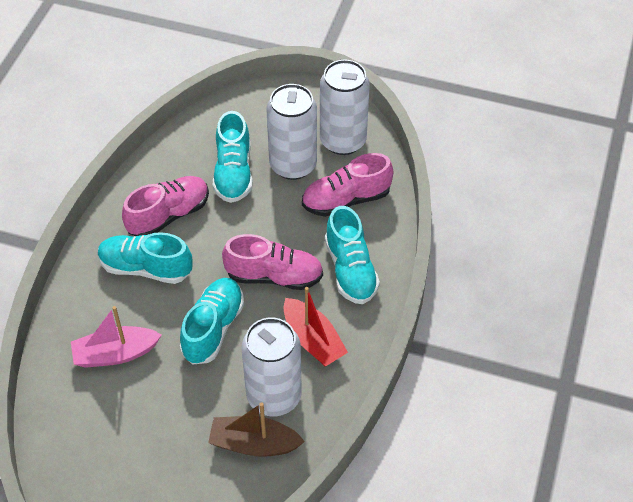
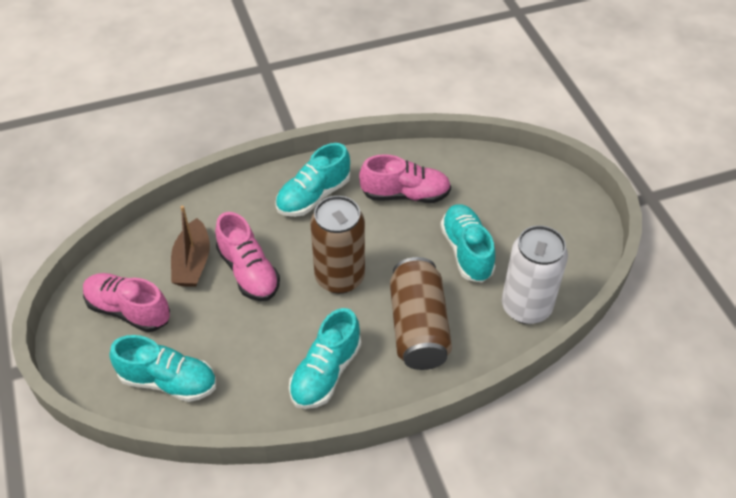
brown can: none = 0 -> [311,196,365,294] [390,257,452,370] = 2
pink boat: [71,306,162,368] = 1 -> none = 0
red boat: [283,287,348,366] = 1 -> none = 0
white can: [242,318,302,416] [267,84,317,180] [320,60,370,155] = 3 -> [502,225,568,324] = 1

